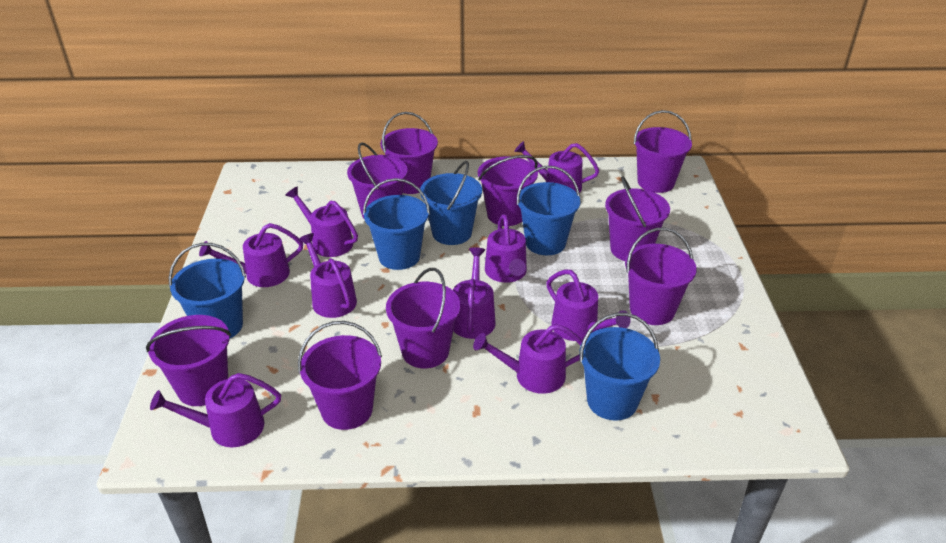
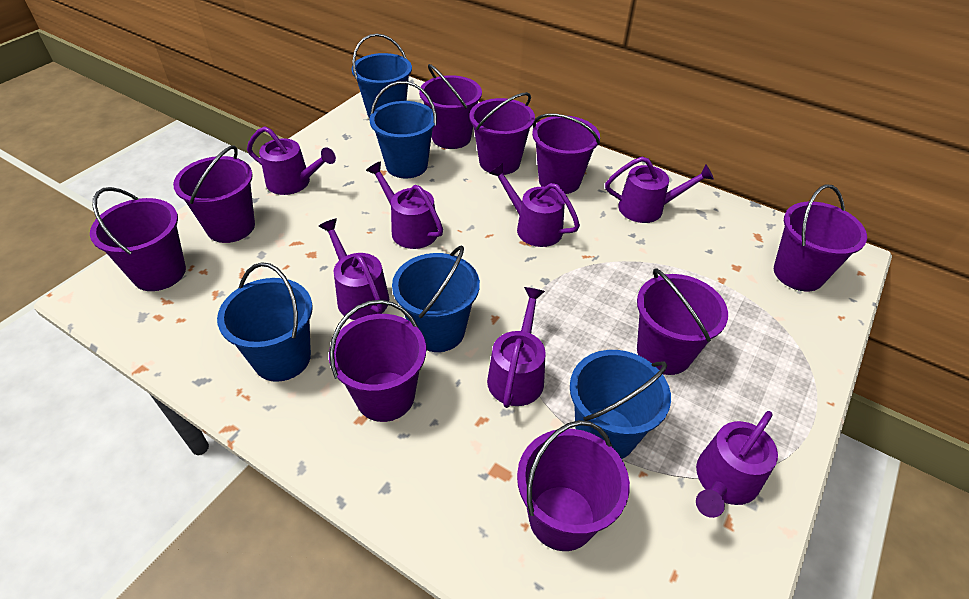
purple watering can: [150,373,281,447] [199,223,303,287] [285,186,358,257] [298,233,357,318] [453,247,496,339] [473,324,583,394] [485,214,527,283] [514,141,599,193] [546,270,631,341] = 9 -> [247,126,336,195] [319,219,389,320] [366,161,443,249] [487,287,546,408] [489,163,580,247] [605,157,714,223] [696,411,778,518] = 7

